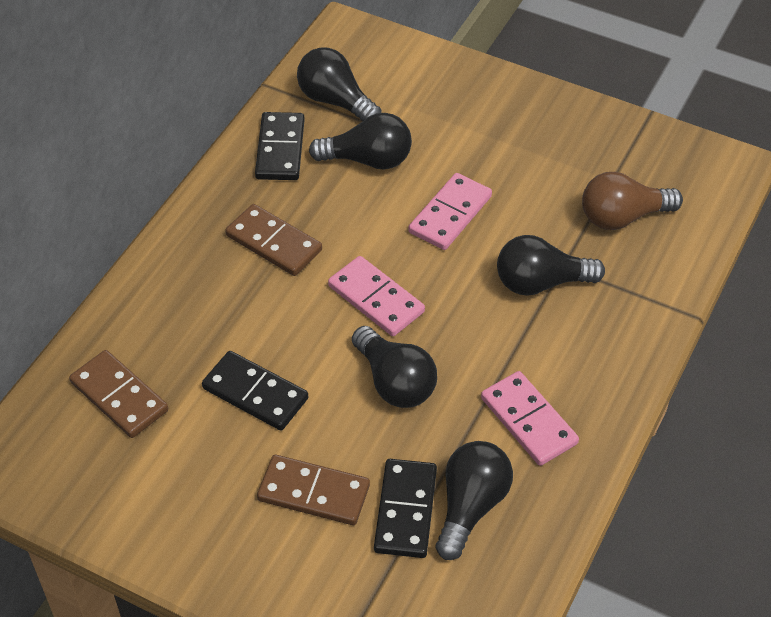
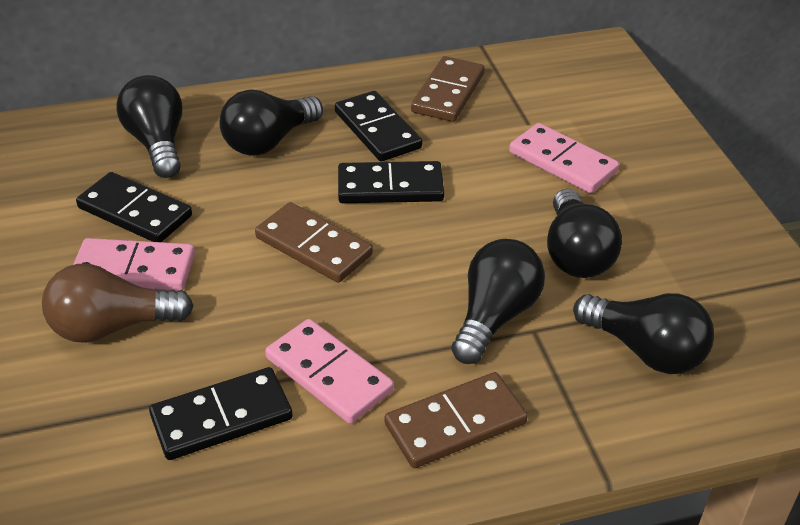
black domino: [202,351,308,430] [255,112,305,180] [374,459,437,558] = 3 -> [76,172,192,242] [149,367,293,460] [335,91,422,161] [338,161,444,203] = 4

